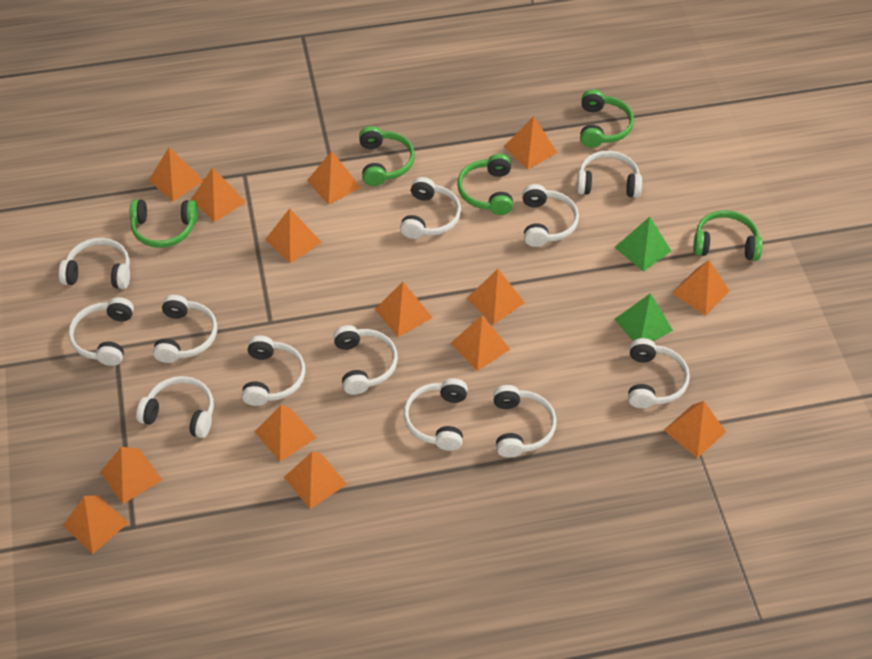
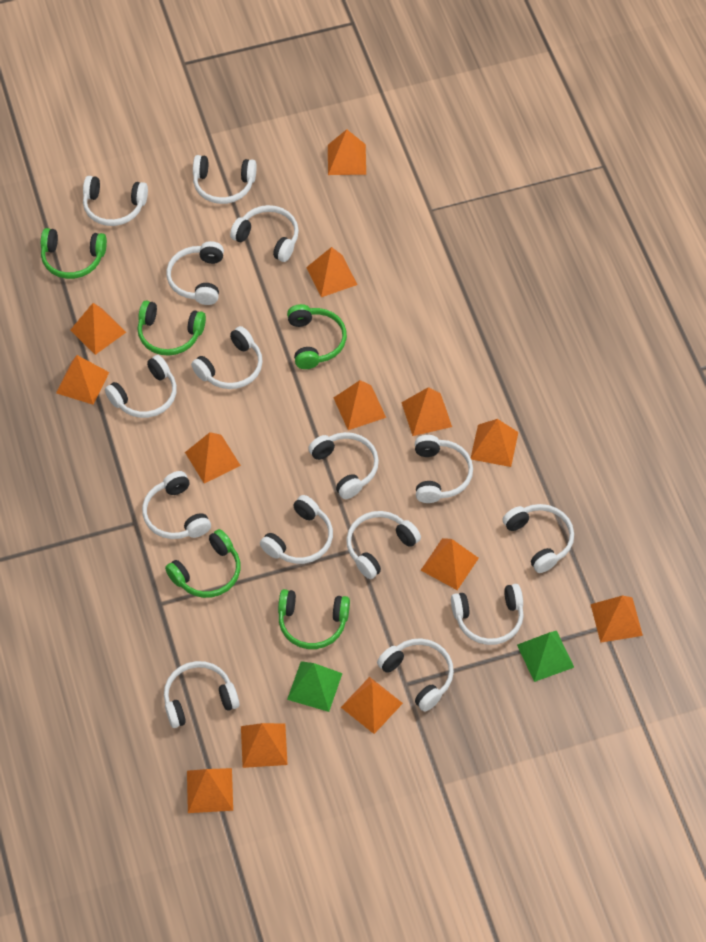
orange pyramid: [62,495,128,554] [100,447,162,504] [148,147,203,201] [191,167,246,222] [255,405,316,462] [265,208,322,263] [284,452,347,509] [307,151,361,205] [375,282,433,337] [451,315,510,371] [466,269,525,324] [504,116,557,170] [664,401,726,458] [672,260,729,316] = 14 -> [56,355,109,405] [70,303,126,355] [185,432,241,483] [187,768,233,813] [241,723,288,768] [306,247,357,297] [328,129,366,175] [334,380,386,430] [341,677,403,734] [401,387,452,436] [421,538,479,590] [471,419,518,467] [591,596,643,643] = 13
white headphones: [59,238,130,289] [68,297,134,366] [136,376,214,438] [153,295,217,363] [242,335,305,406] [333,325,398,395] [400,177,461,239] [404,378,468,451] [493,385,556,458] [523,184,579,247] [577,151,642,198] [628,338,690,408] = 12 -> [83,176,148,226] [105,355,177,418] [142,471,211,539] [164,661,239,728] [166,241,224,305] [191,326,263,389] [193,155,257,204] [230,205,299,262] [260,495,333,564] [308,432,379,499] [346,511,421,579] [377,638,454,712] [415,435,473,503] [451,584,524,645] [503,504,574,573] = 15

